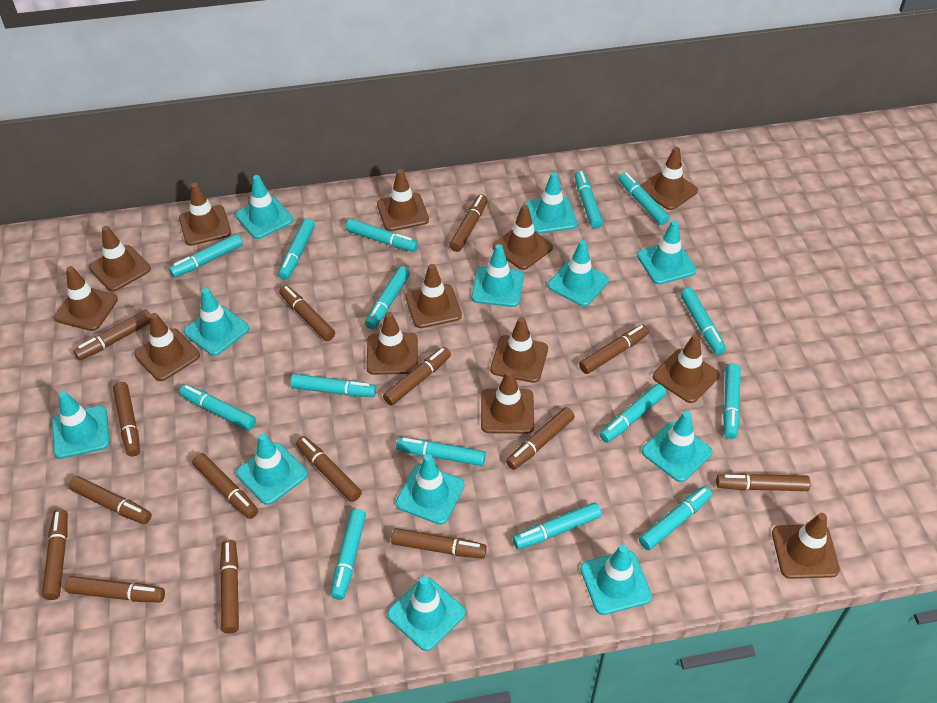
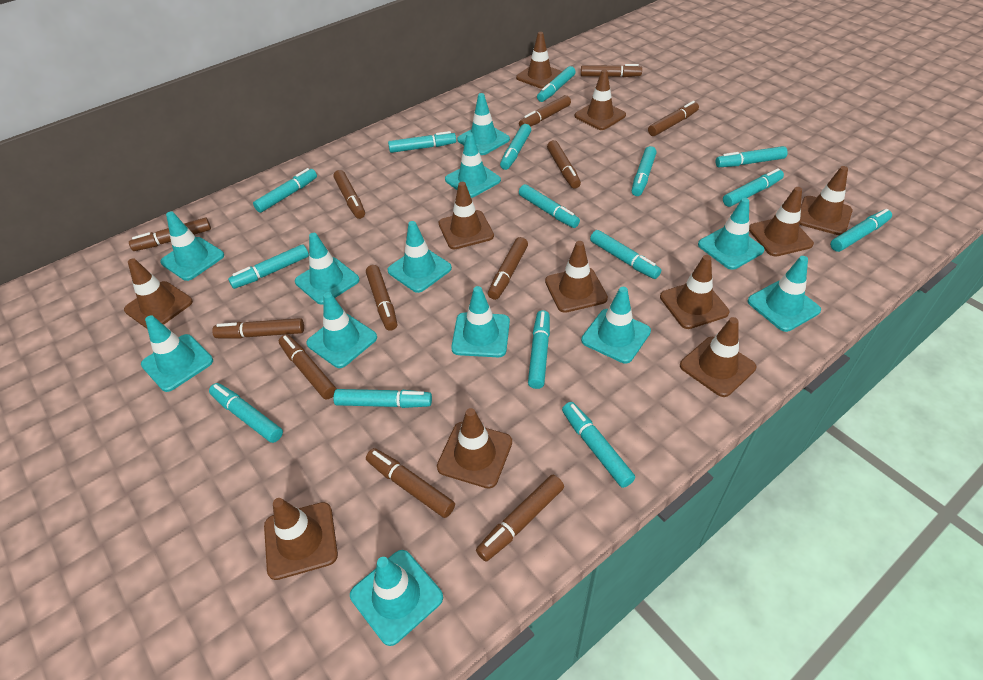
brown marker: [42,509,68,600] [65,576,165,602] [69,476,152,524] [73,310,151,361] [113,382,140,457] [192,453,258,519] [220,540,239,634] [279,285,335,341] [296,436,362,502] [383,347,451,406] [391,528,487,558] [449,195,488,252] [506,407,575,470] [579,324,649,374] [716,473,811,491] = 15 -> [129,218,211,251] [212,318,304,339] [279,335,336,400] [333,170,365,219] [366,265,397,331] [366,448,455,518] [476,475,564,562] [488,237,528,300] [519,95,571,127] [547,140,581,189] [581,64,642,77] [648,101,699,136] = 12
brown traffic cone: [54,266,118,331] [89,226,151,292] [134,313,200,381] [179,183,231,246] [366,312,418,375] [377,169,429,231] [405,264,462,328] [481,370,534,434] [490,317,548,383] [492,204,553,270] [640,147,698,210] [653,334,719,403] [772,513,840,579] = 13 -> [124,258,193,329] [264,498,338,580] [437,408,512,489] [439,182,494,249] [516,32,562,89] [545,241,608,313] [575,69,626,130] [660,255,729,329] [680,317,756,397] [749,187,814,257] [799,166,852,235] = 11

